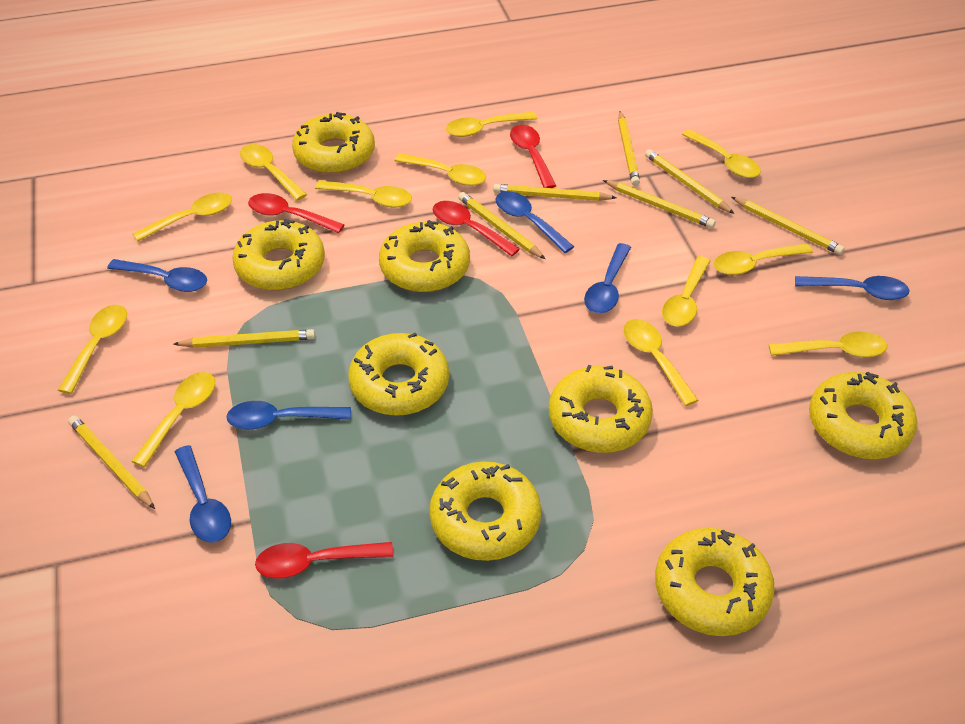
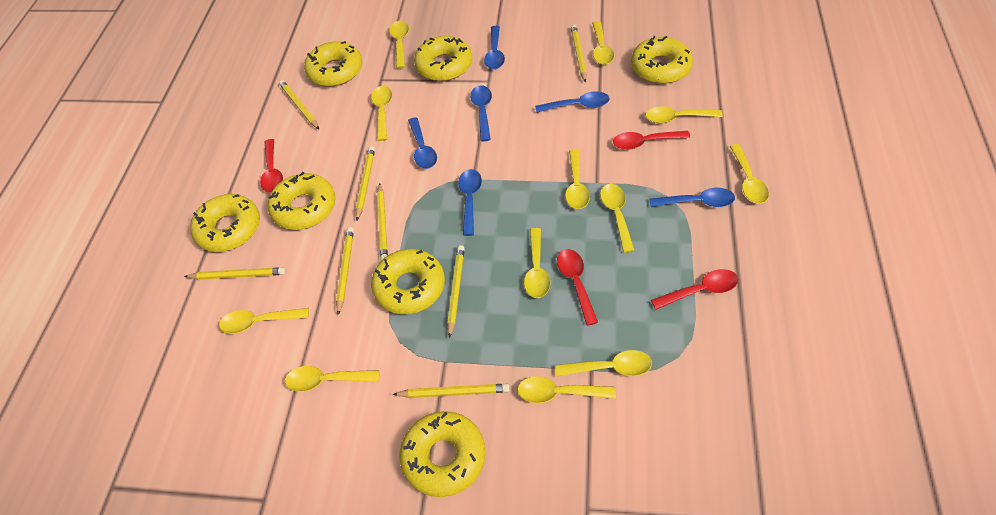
yellow donut: [232,219,325,290] [292,112,375,174] [348,333,449,416] [379,220,470,292] [429,461,541,561] [549,365,653,453] [655,528,775,636] [809,372,917,459] = 8 -> [190,194,260,252] [268,172,335,230] [304,41,362,86] [371,249,445,314] [399,411,485,497] [414,36,472,81] [631,36,693,84] = 7

